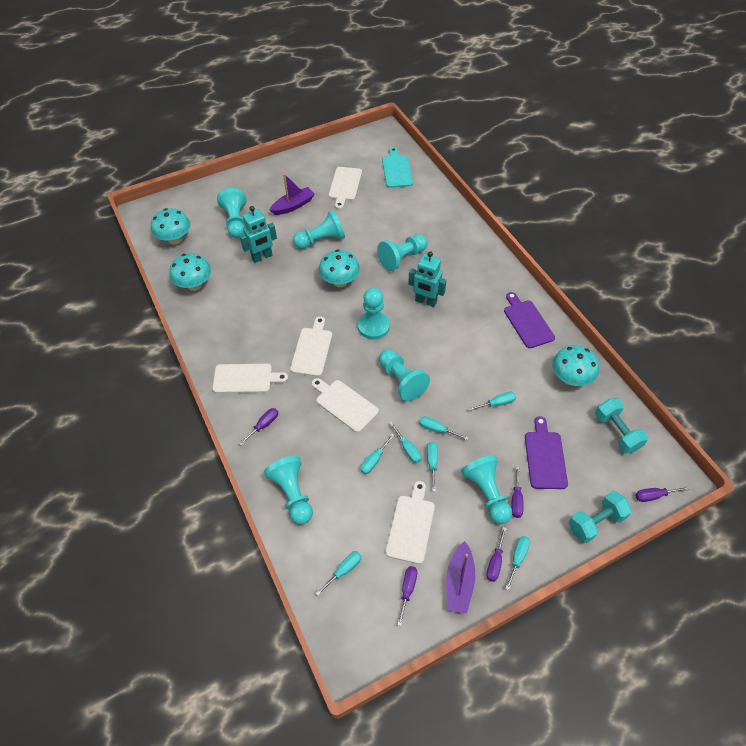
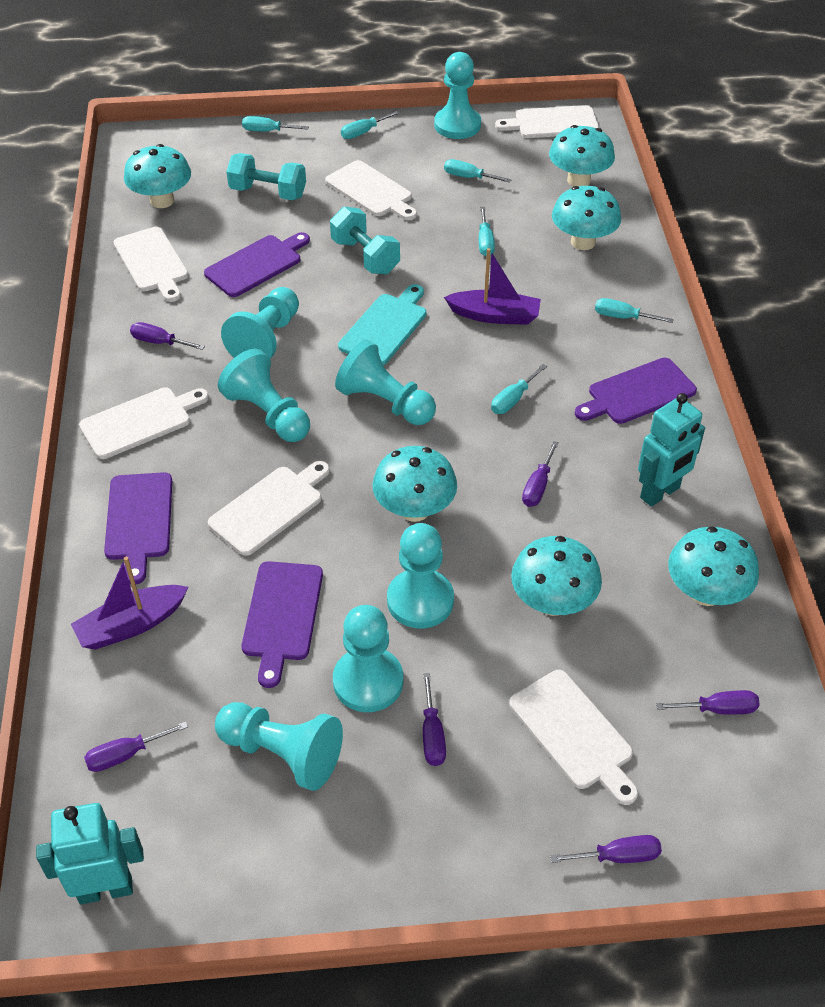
purple cutting board: [504,292,555,348] [525,416,568,489] = 2 -> [104,472,172,584] [204,232,310,297] [242,561,323,688] [575,358,697,424] = 4
purple screwdriver: [239,408,278,446] [397,566,417,626] [486,527,507,582] [511,466,524,518] [635,486,689,502] = 5 -> [84,721,188,772] [130,322,205,350] [423,673,446,766] [522,441,559,507] [550,835,662,863] [656,690,760,715] = 6
turquoise mushroom: [151,208,190,245] [170,253,211,291] [319,250,360,287] [552,345,599,386] = 4 -> [124,144,191,208] [372,446,457,522] [511,536,602,616] [549,125,615,186] [552,186,621,250] [668,526,759,606] = 6
turquoise screwdriver: [316,551,361,596] [360,433,395,474] [389,422,421,463] [419,416,469,440] [427,442,438,491] [469,392,516,411] [505,536,530,590] = 7 -> [242,116,309,131] [341,111,399,139] [444,159,512,183] [479,207,495,256] [491,364,547,414] [595,298,674,323] = 6
white cutting board: [212,364,288,393] [290,317,332,377] [312,378,379,433] [329,167,362,209] [386,481,435,564] = 5 -> [79,387,209,459] [114,227,189,302] [208,461,330,556] [325,160,417,220] [495,105,599,138] [509,670,638,805] = 6

